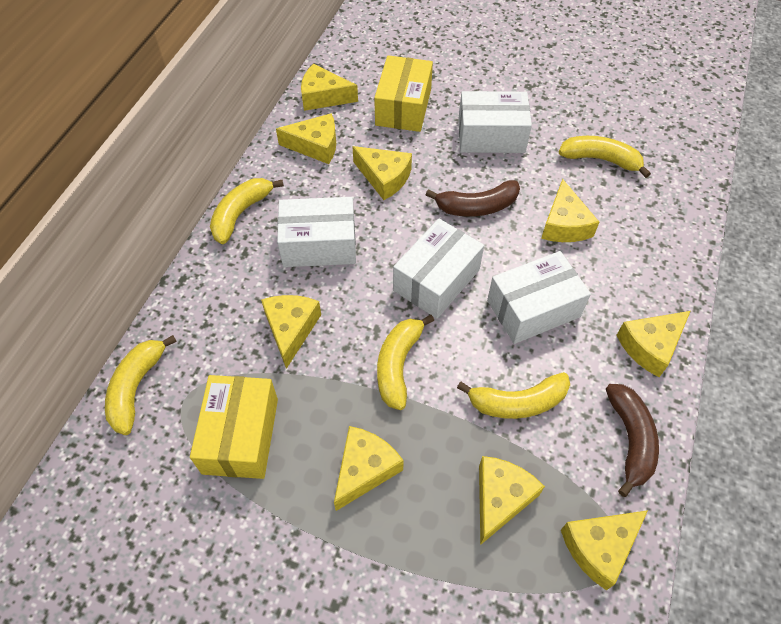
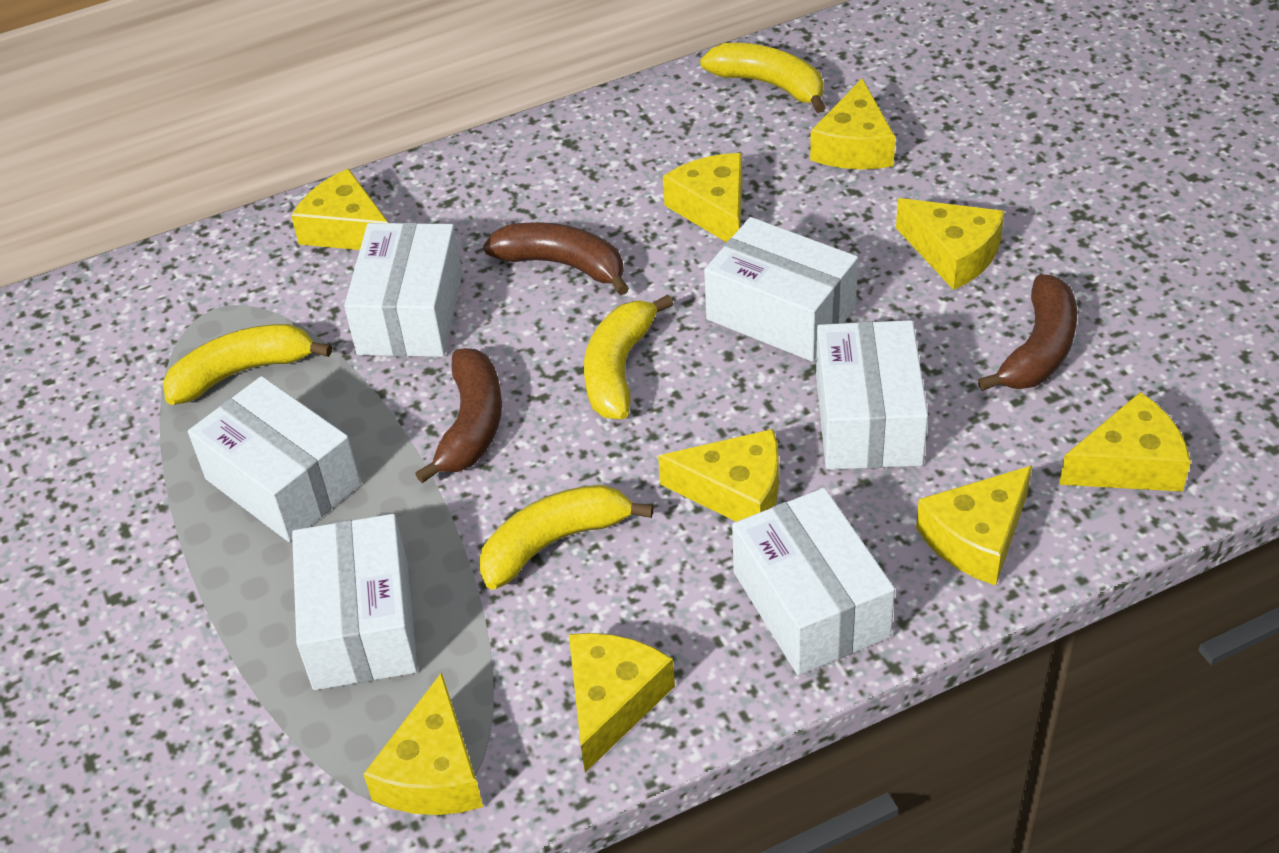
brown banana: [426,180,520,217] [606,384,659,497] = 2 -> [415,348,502,483] [483,222,629,295] [978,275,1077,391] = 3
white box: [277,197,356,267] [393,219,484,319] [458,91,532,153] [487,251,591,344] = 4 -> [188,376,361,542] [292,514,418,690] [344,223,463,357] [704,217,858,362] [732,488,895,675] [816,320,928,470] = 6
yellow banana: [105,335,177,435] [210,178,284,244] [377,315,434,410] [457,372,570,419] [559,136,651,178] = 5 -> [163,324,332,405] [479,485,654,589] [584,294,673,419] [700,43,826,113] = 4
yellow box: [190,375,278,479] [374,55,433,132] = 2 -> none = 0

